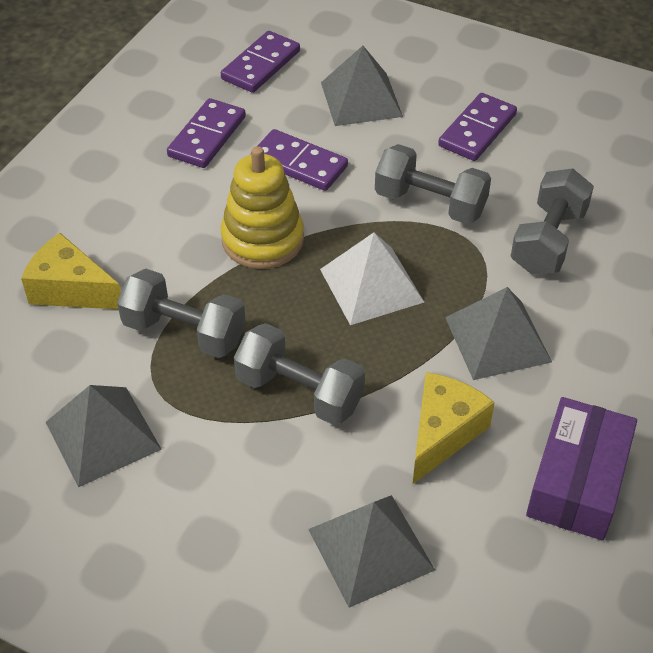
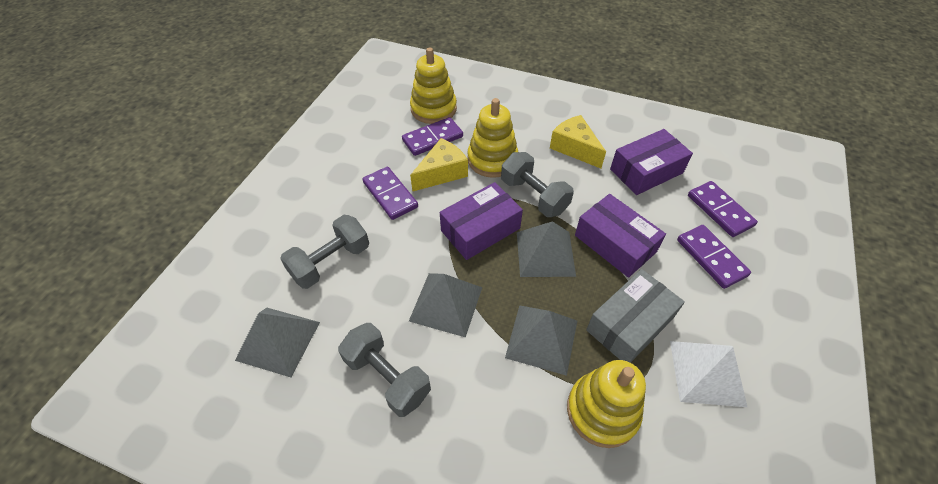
grey box: none = 0 -> [586,269,685,363] = 1
grey dumbbell: [117,269,246,358] [234,323,365,425] [375,144,491,224] [511,169,594,275] = 4 -> [280,215,369,289] [338,323,431,417] [501,152,574,217] = 3
purple box: [526,397,637,540] = 1 -> [440,182,523,260] [575,194,666,277] [610,129,693,195] = 3
yellow stacking toy: [221,146,304,269] = 1 -> [410,47,457,124] [467,98,518,178] [567,360,646,448] = 3

